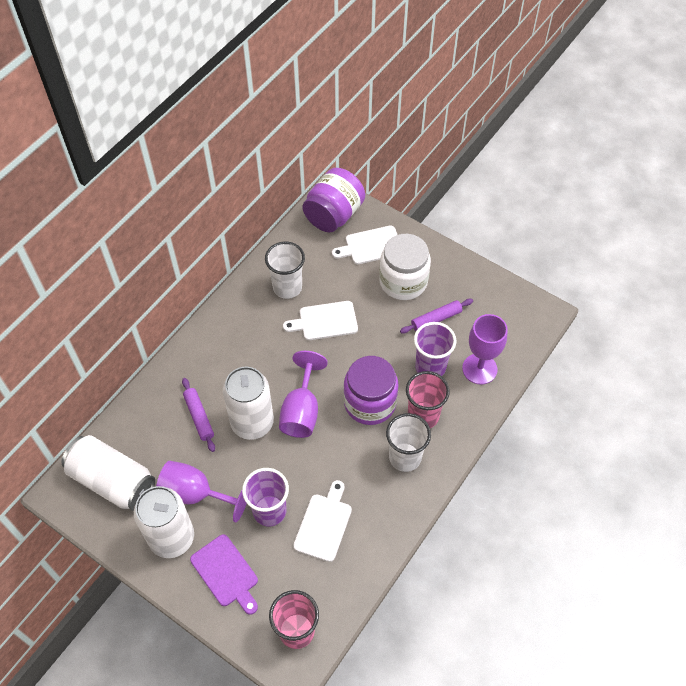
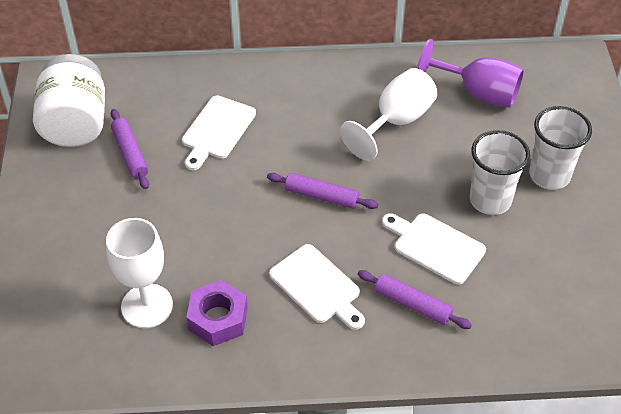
pink cup: [269,590,319,649] [406,371,450,428] = 2 -> none = 0
purple cup: [242,468,289,526] [414,322,456,376] = 2 -> none = 0
purple cutting board: [190,534,258,615] = 1 -> none = 0
purple goblet: [156,461,247,523] [279,351,328,438] [462,314,508,385] = 3 -> [417,39,524,108] = 1
purple jar: [302,168,365,233] [343,356,398,425] = 2 -> none = 0
purple nut: none = 0 -> [186,280,248,346] = 1
purple rolling pin: [182,378,215,452] [400,299,473,334] = 2 -> [111,109,149,189] [267,173,378,209] [358,270,472,329] = 3
white can: [62,435,155,511] [134,486,194,558] [223,367,274,440] = 3 -> none = 0
white goblet: none = 0 -> [106,218,173,328] [340,68,438,161] = 2

